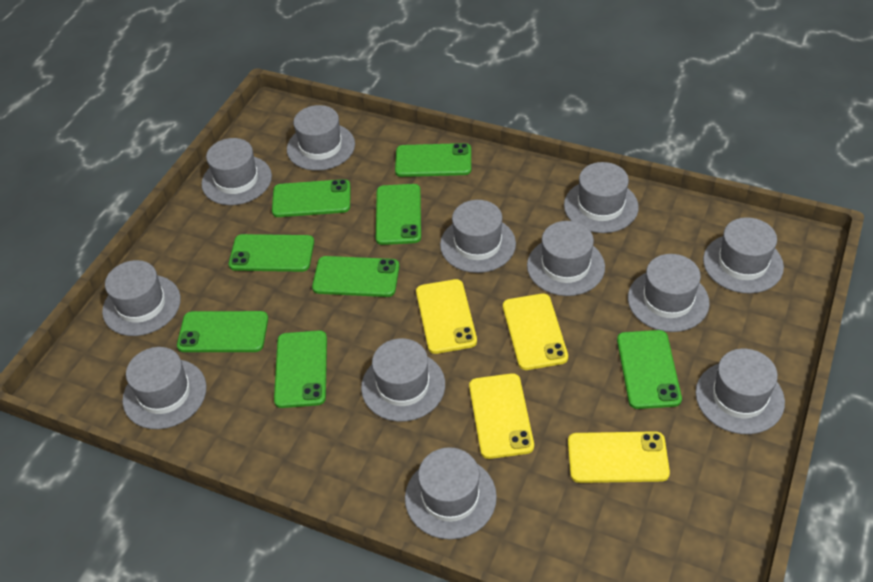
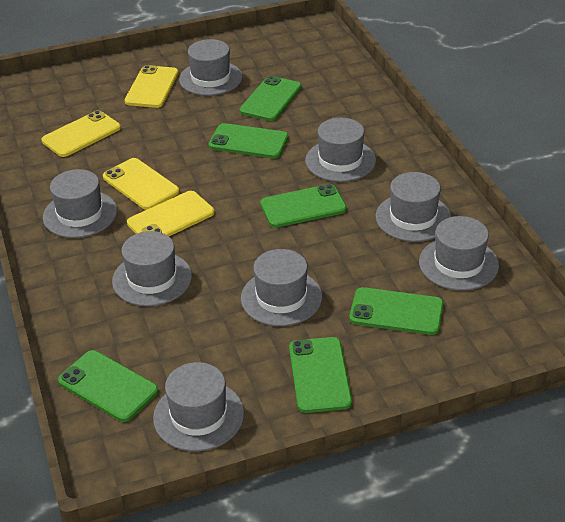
green phone: [177,311,268,352] [229,234,314,272] [272,179,350,217] [274,330,327,408] [312,256,399,297] [376,184,421,245] [395,143,471,177] [617,330,682,409] = 8 -> [58,350,158,422] [209,123,289,158] [240,76,301,121] [260,184,347,228] [289,337,352,413] [349,287,444,335] = 6
grey hat: [102,260,181,336] [122,347,206,429] [201,138,272,205] [287,105,355,171] [361,338,445,422] [405,447,497,540] [440,200,516,273] [527,221,605,296] [564,162,639,233] [628,254,710,332] [695,349,785,434] [703,217,784,294] = 12 -> [43,169,117,238] [112,231,192,306] [153,362,244,451] [179,39,243,96] [241,249,322,326] [305,118,376,182] [376,172,451,242] [419,216,499,291] = 8

